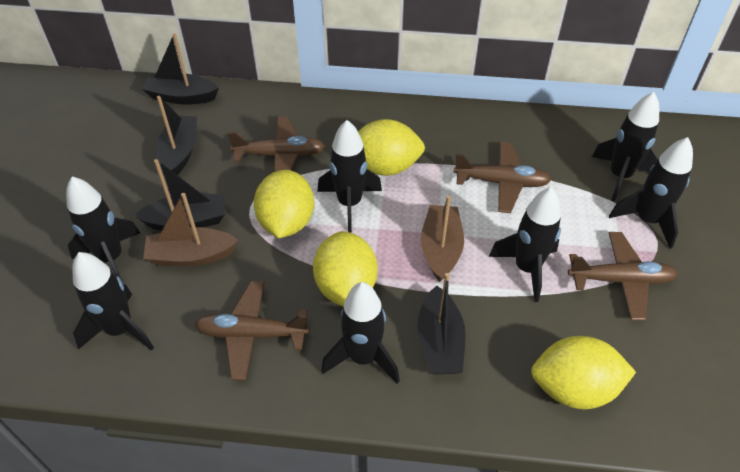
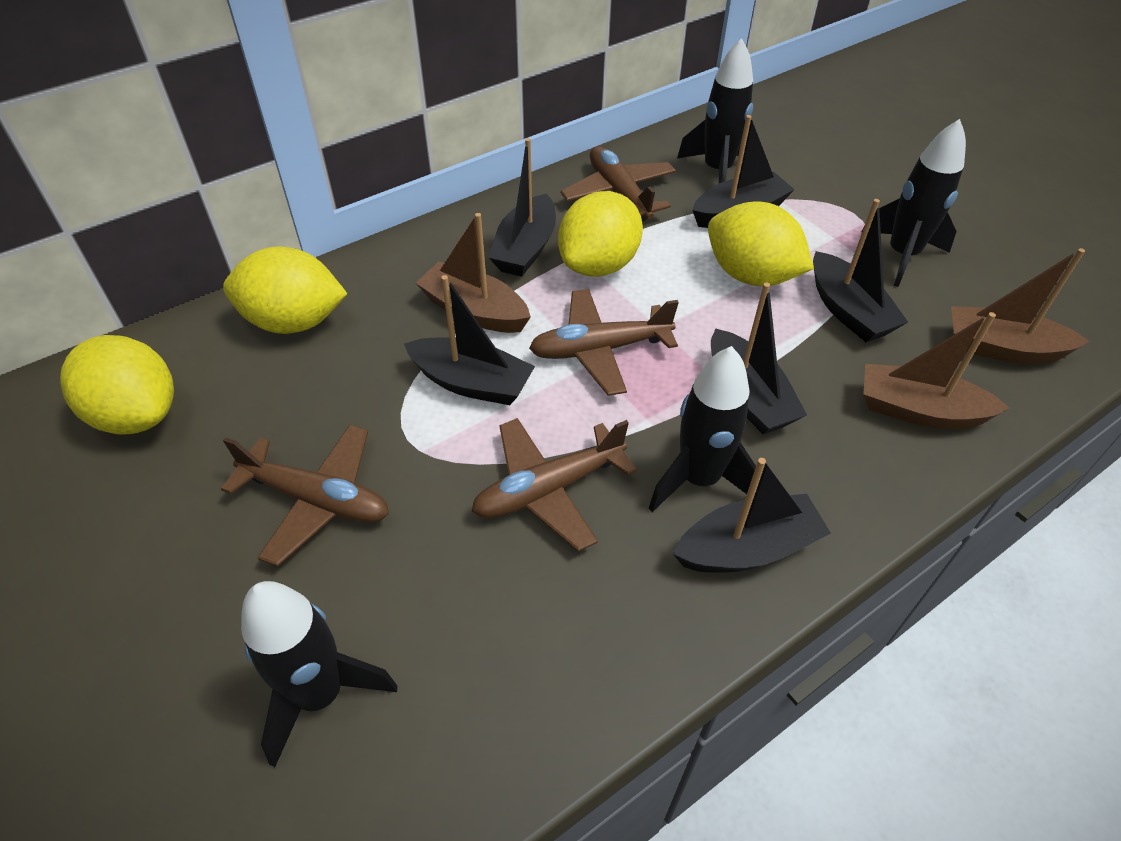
black boat: [134,159,225,231] [142,33,219,105] [155,96,197,175] [417,273,466,374] = 4 -> [404,275,535,405] [489,138,556,277] [673,458,831,573] [692,115,795,228] [711,283,807,434] [813,199,908,342] = 6
black rocket: [66,176,140,283] [72,252,154,351] [317,120,382,233] [321,282,400,384] [489,187,561,302] [592,92,659,202] [609,137,693,249] = 7 -> [241,581,397,767] [649,346,756,512] [677,38,753,183] [861,119,966,287] = 4
brown boat: [143,193,238,266] [421,195,464,282] = 2 -> [416,213,531,333] [864,312,1009,429] [951,248,1090,364] = 3

